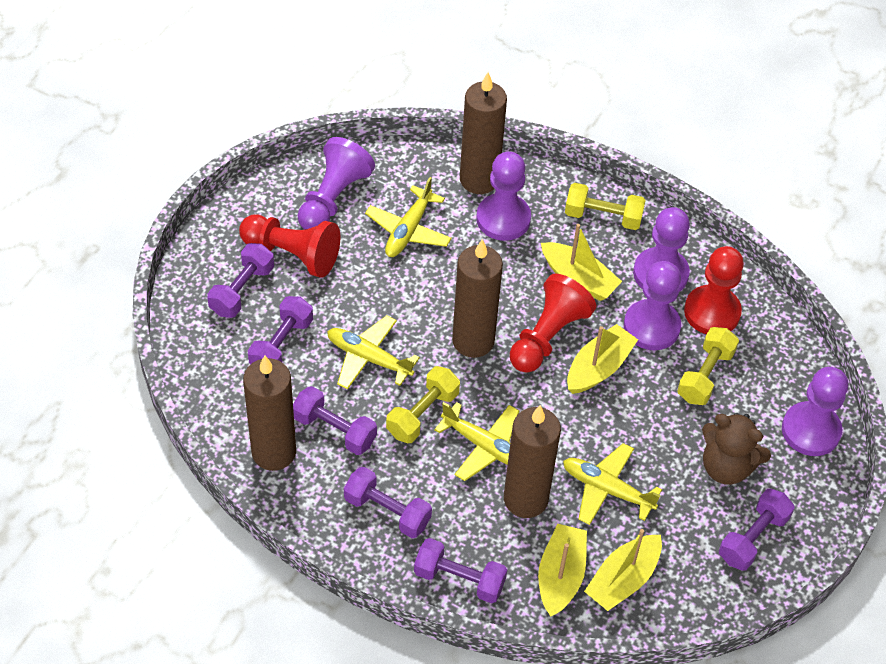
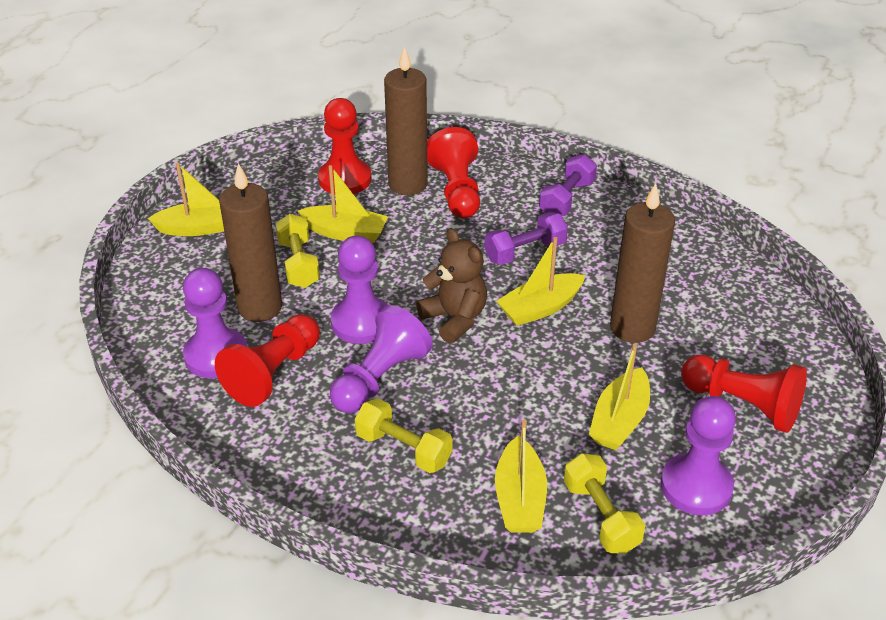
brown candle: [243,355,296,471] [452,239,503,358] [460,72,507,194] [504,405,561,518] = 4 -> [219,163,282,322] [384,46,428,195] [610,183,675,343] = 3
purple dumbbell: [207,243,274,318] [248,296,313,365] [293,386,377,455] [344,467,432,538] [414,538,507,603] [719,489,795,571] = 6 -> [484,212,568,265] [539,154,597,216] = 2
purple pawn: [297,137,375,230] [476,151,531,241] [624,261,681,350] [633,207,690,292] [782,367,848,456] = 5 -> [183,268,247,379] [330,305,433,413] [331,235,388,344] [661,396,736,515] = 4
red pawn: [239,214,341,278] [510,274,596,373] [684,246,744,334] = 3 -> [215,314,320,407] [318,98,371,194] [427,127,480,218] [681,355,807,433] = 4
yellow boat: [538,524,587,616] [541,224,622,301] [567,324,638,394] [584,529,662,611] = 4 -> [147,163,224,236] [298,165,388,243] [495,419,547,533] [496,237,585,326] [589,344,650,450] = 5
yellow plane: [327,315,420,390] [365,177,452,257] [434,402,519,481] [563,443,662,525] = 4 -> none = 0

